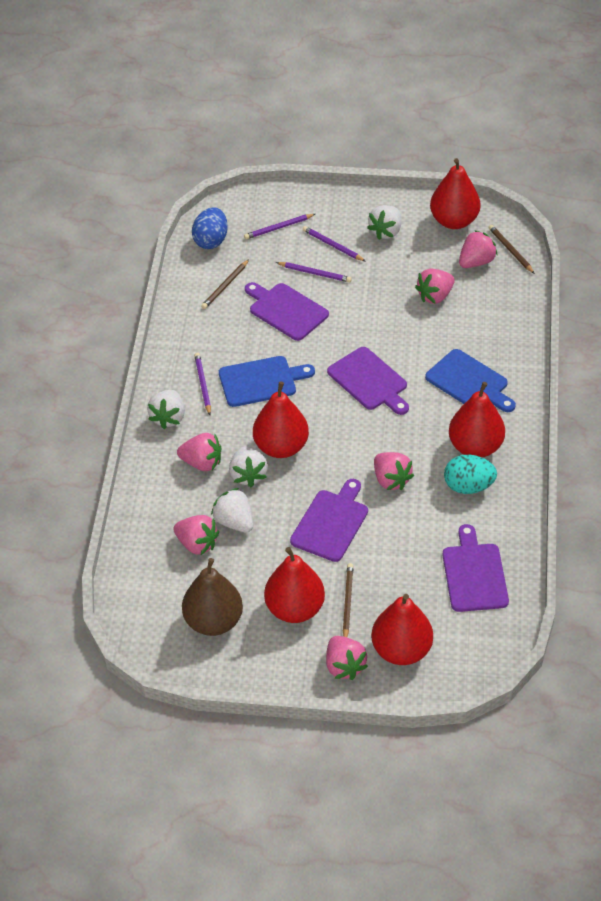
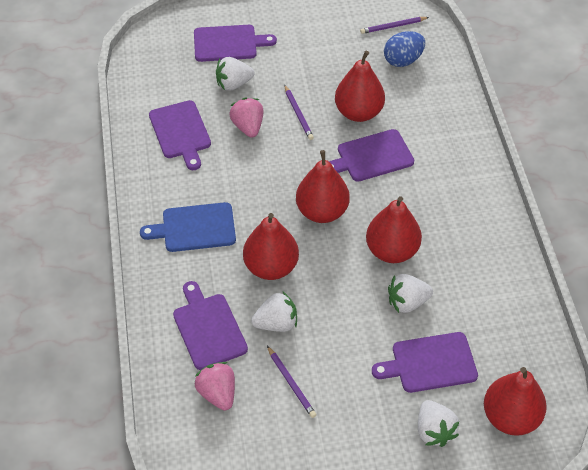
blue cutting board: [219,356,315,407] [425,349,516,412] = 2 -> [140,202,236,252] = 1
brown pear: [182,558,243,636] = 1 -> none = 0
brown pencil: [201,259,249,309] [343,563,353,637] [488,225,535,274] = 3 -> none = 0
pink strawberry: [173,515,219,556] [177,433,221,471] [326,636,368,680] [374,452,414,490] [415,269,455,304] [459,230,498,268] = 6 -> [195,362,235,411] [229,98,264,138] = 2
purple cutting board: [245,282,329,341] [290,479,368,562] [327,347,409,415] [443,524,509,612] = 4 -> [149,100,211,170] [173,281,248,370] [194,25,277,62] [329,129,414,182] [372,332,478,393] = 5
purple pencil: [194,353,211,415] [244,214,315,239] [276,262,352,282] [303,226,365,261] = 4 -> [267,346,316,418] [284,85,314,140] [360,17,429,34] = 3
turquoise egg: [444,455,497,494] = 1 -> none = 0

